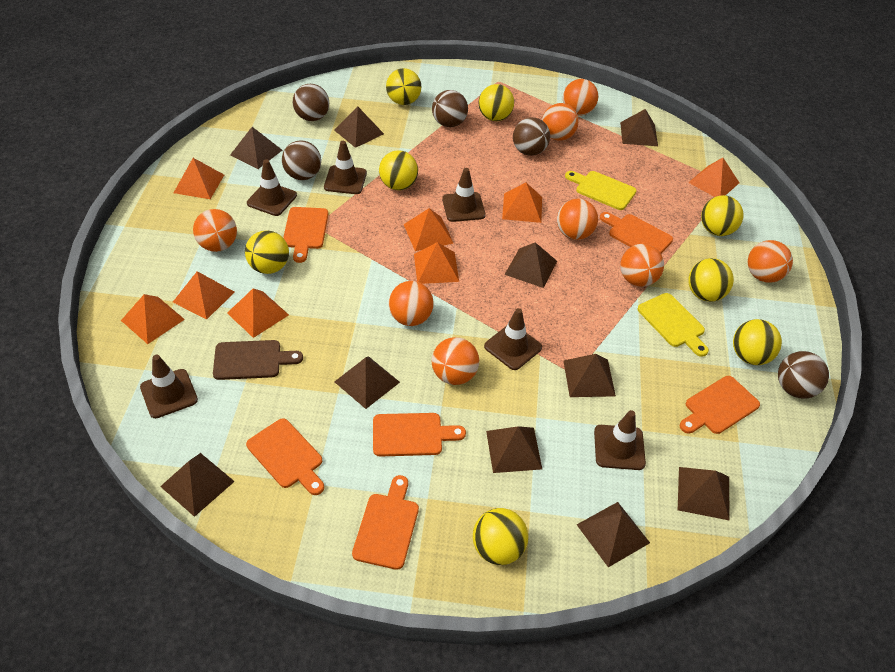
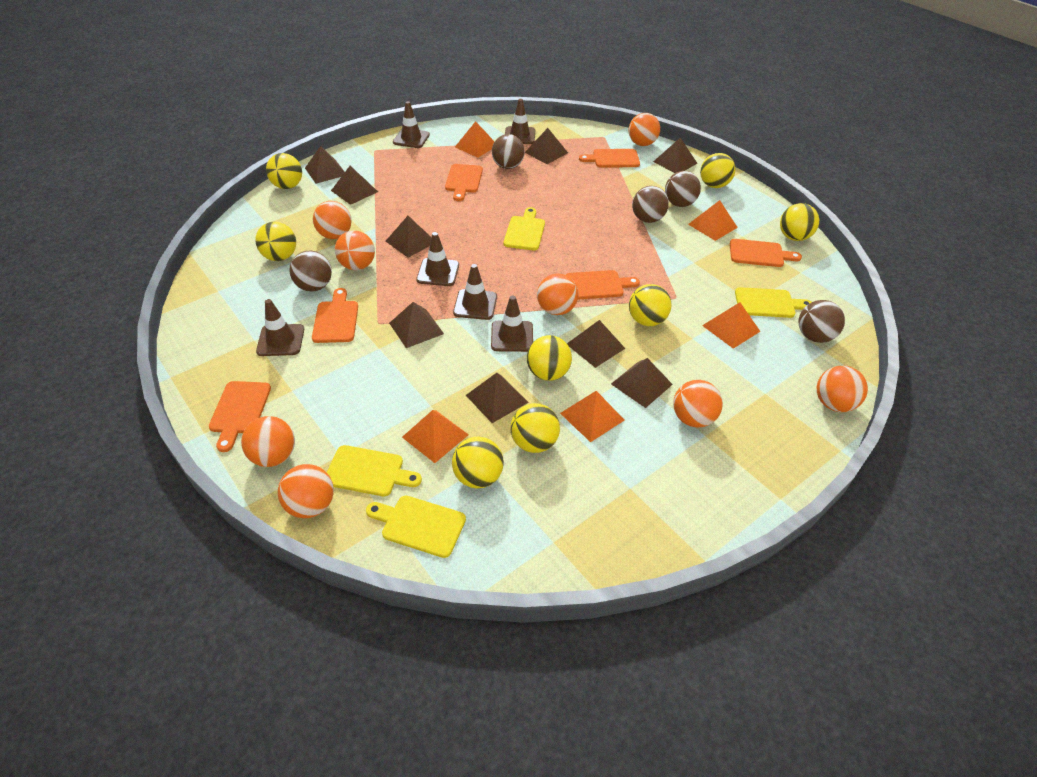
brown cutting board: [213,340,303,380] = 1 -> none = 0
brown pyramid: [160,453,235,517] [230,127,282,169] [334,106,384,148] [334,356,400,409] [486,426,542,473] [504,242,557,288] [563,354,616,397] [577,502,650,567] [620,109,658,146] [678,467,730,521] = 10 -> [305,146,345,184] [331,166,378,205] [386,216,431,258] [389,302,444,348] [466,373,529,423] [525,128,568,164] [567,320,625,368] [611,358,673,408] [653,138,697,173] = 9
orange pyramid: [121,294,185,344] [173,271,235,320] [174,158,224,199] [227,288,289,338] [404,208,454,251] [414,242,459,284] [502,182,542,223] [688,158,739,197] = 8 -> [402,410,469,463] [455,121,495,157] [560,391,624,442] [688,200,738,241] [702,302,761,349] = 5
yellow cutting board: [565,171,637,210] [638,293,709,357] = 2 -> [327,445,422,496] [366,495,466,558] [504,207,545,250] [735,287,811,318] = 4

